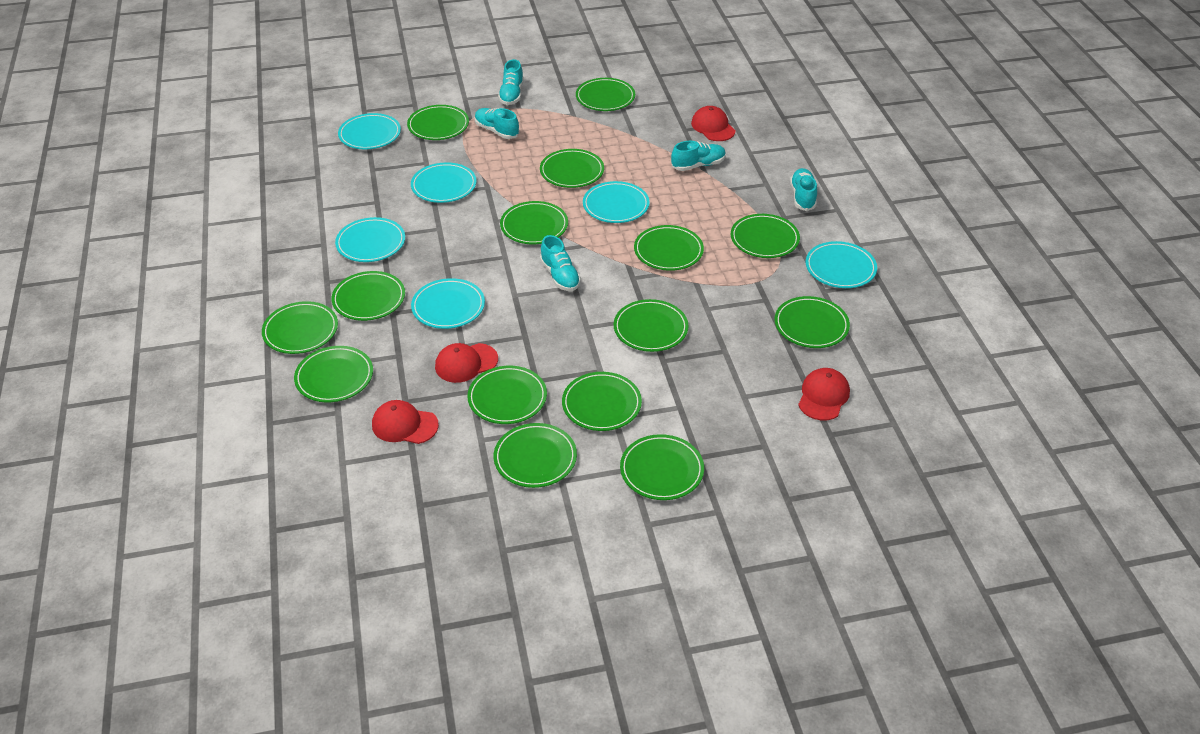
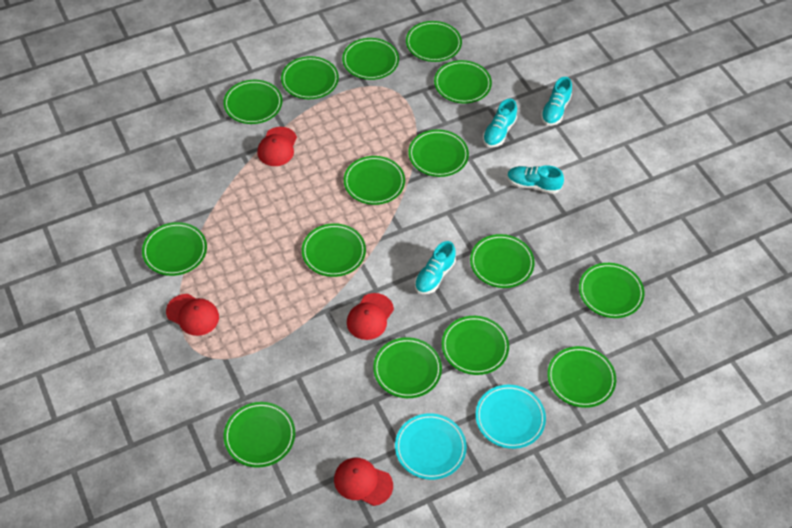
turquoise plate: [335,217,405,262] [338,113,401,149] [411,162,477,203] [411,278,485,329] [583,181,650,223] [806,241,877,288] = 6 -> [395,413,467,480] [475,385,546,449] = 2
turquoise shoe: [474,108,520,139] [498,59,524,105] [540,235,581,291] [671,141,726,171] [790,168,817,211] = 5 -> [414,241,456,294] [483,99,517,148] [507,165,564,194] [541,77,572,126] = 4

